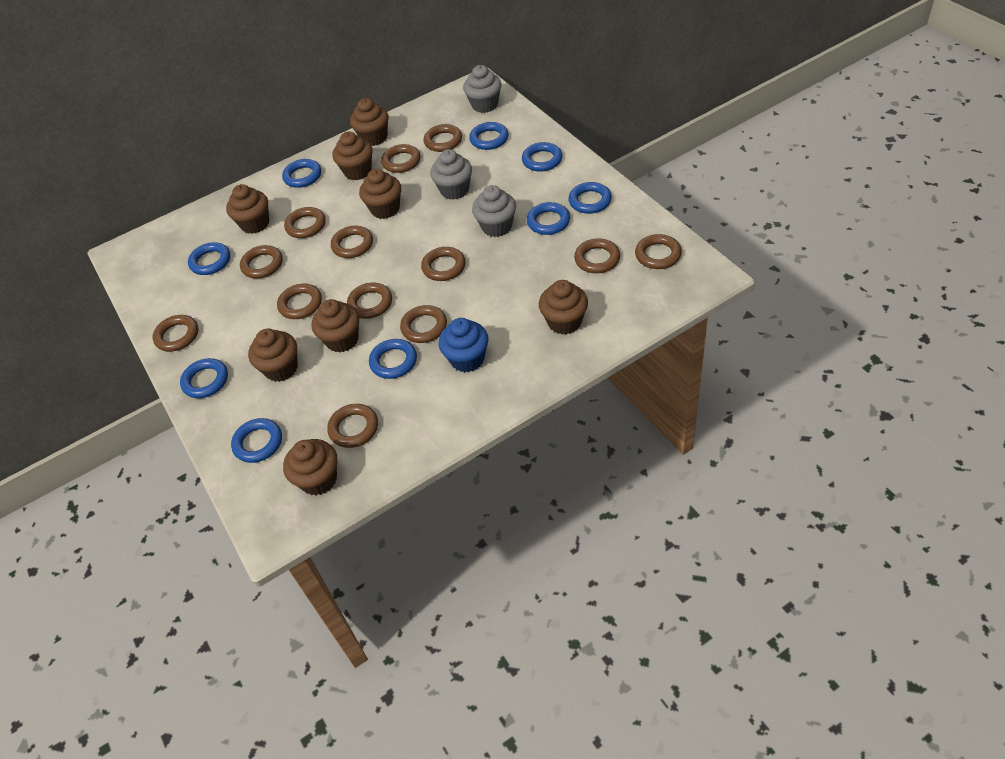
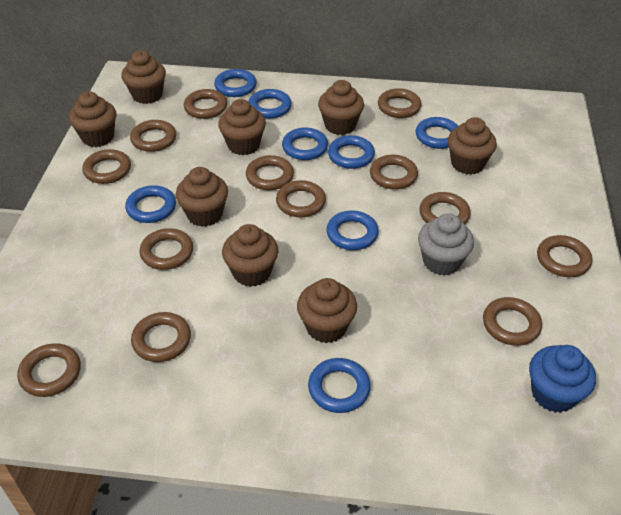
blue ring: [180,358,228,398] [188,242,230,275] [231,418,282,463] [282,159,321,188] [369,339,417,379] [469,122,508,150] [522,142,562,172] [527,202,570,235] [568,182,612,214] = 9 -> [125,185,176,223] [214,69,257,97] [248,89,292,119] [282,127,328,160] [308,358,371,413] [327,211,379,250] [328,135,375,169] [416,117,459,149] = 8
grey cupcake: [430,149,472,200] [463,65,502,113] [472,185,516,237] = 3 -> [418,214,474,276] = 1

